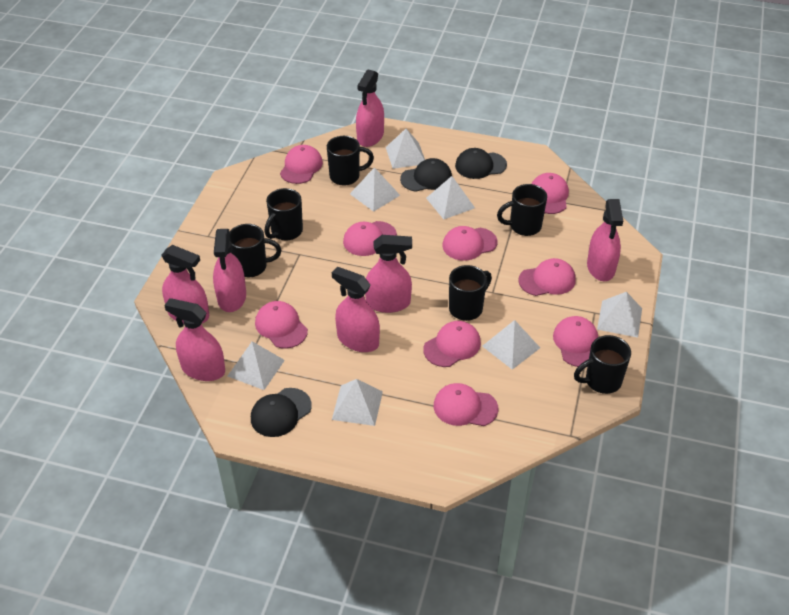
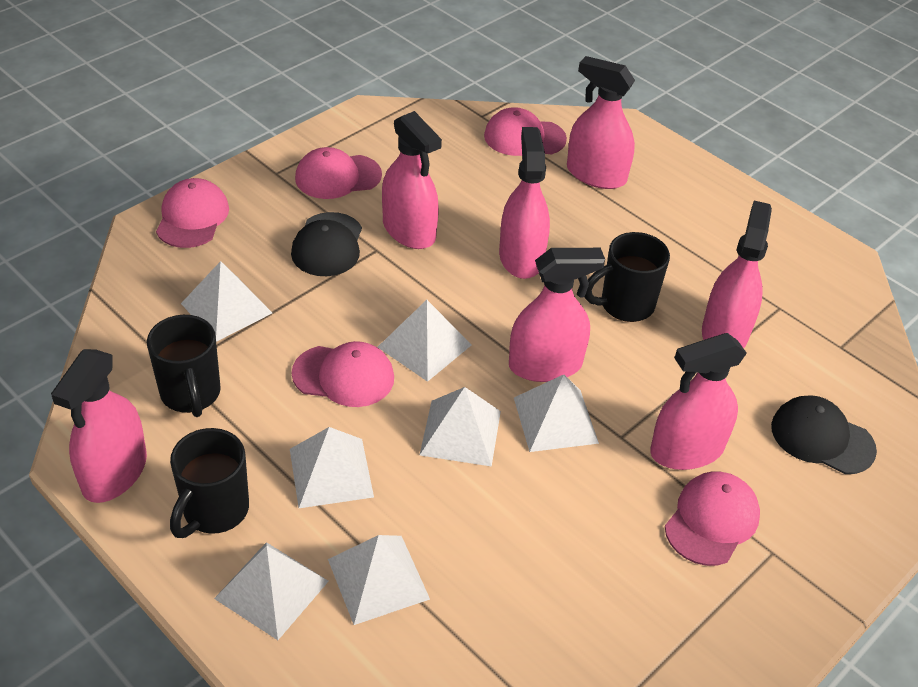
black cap: [251,388,312,437] [400,158,452,192] [455,148,507,179] = 3 -> [291,212,362,276] [771,395,877,474] = 2
black mug: [229,224,281,277] [265,188,303,241] [327,136,374,186] [449,265,492,321] [497,184,547,236] [574,335,631,394] = 6 -> [147,315,221,417] [170,428,249,538] [584,232,670,322] = 3
pink cap: [255,301,308,349] [280,145,323,184] [343,221,397,256] [423,321,481,367] [434,383,498,426] [443,226,497,261] [518,258,576,296] [531,173,569,214] [553,316,598,367] = 9 -> [156,178,229,248] [292,341,394,407] [295,147,382,199] [484,107,567,156] [665,472,760,566] = 5

